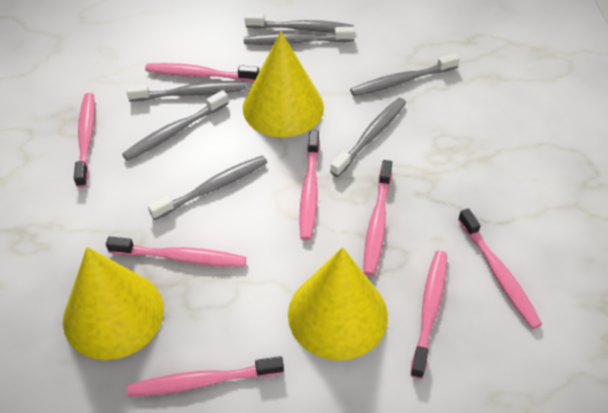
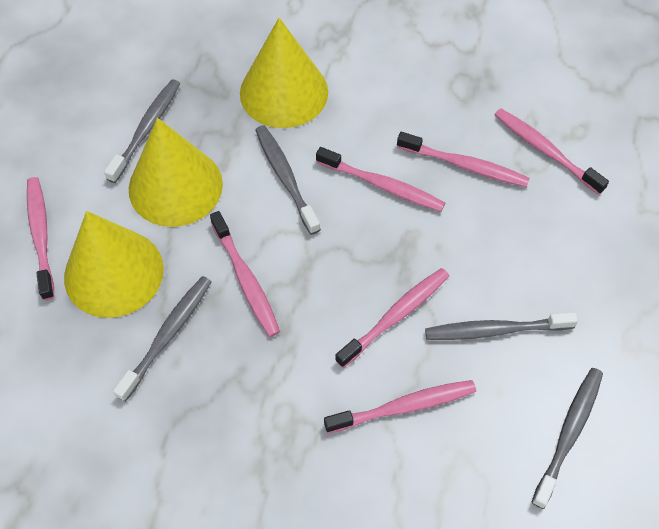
grey toothbrush: [122,90,229,161] [127,81,247,102] [148,155,267,220] [244,27,355,45] [245,13,354,32] [330,98,406,177] [350,53,460,96] = 7 -> [104,79,180,183] [113,276,211,402] [256,125,321,235] [425,312,578,340] [531,368,603,509] = 5
pink toothbrush: [74,93,95,188] [106,236,246,267] [127,356,284,397] [145,63,259,82] [299,130,320,240] [363,160,392,276] [410,251,447,379] [458,208,542,329] = 8 -> [27,177,54,300] [210,211,280,337] [316,147,445,212] [324,380,476,433] [335,268,449,368] [397,132,530,187] [495,109,609,195] = 7

